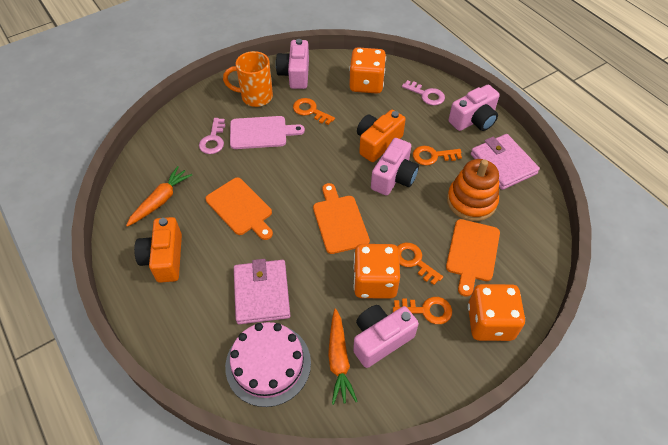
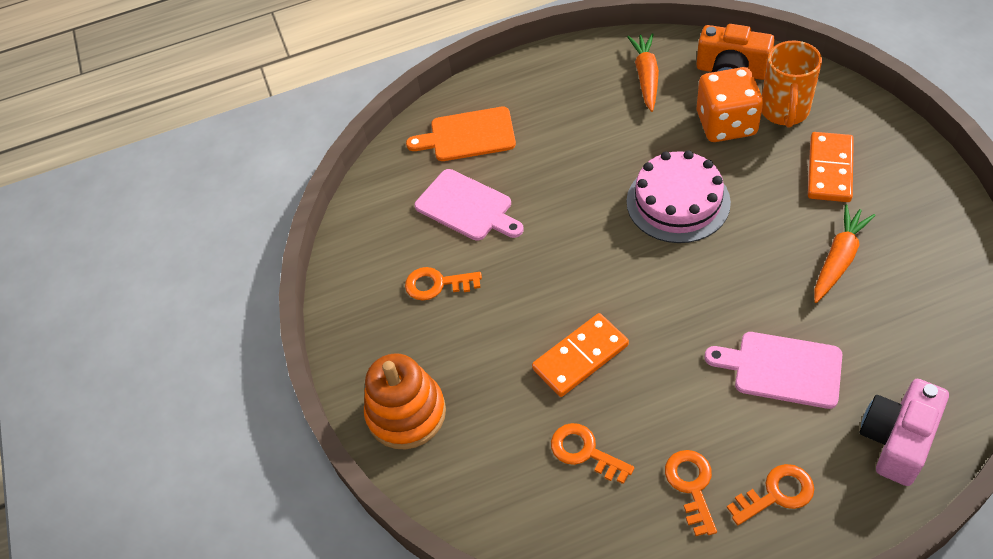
orange camera: [134,217,182,283] [357,110,406,162] = 2 -> [696,24,775,80] = 1
orange cutting board: [206,177,273,240] [313,183,370,254] [446,219,500,297] = 3 -> [406,107,516,161] = 1
orange dice: [349,47,386,94] [353,244,400,299] [468,284,525,341] = 3 -> [697,67,763,142] = 1
orange domino: none = 0 -> [532,313,629,397] [808,132,854,202] = 2
pink camera: [276,39,309,89] [353,305,419,368] [371,138,419,196] [448,85,500,131] = 4 -> [860,379,949,486] = 1
pink cutting board: [230,116,305,149] = 1 -> [414,169,524,241] [705,332,842,409] = 2
pink key: [199,118,225,154] [402,80,445,105] = 2 -> none = 0
pink wallet: [234,259,290,324] [471,134,540,190] = 2 -> none = 0

